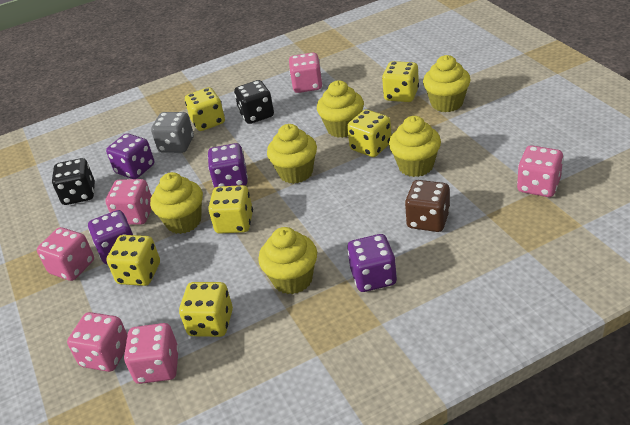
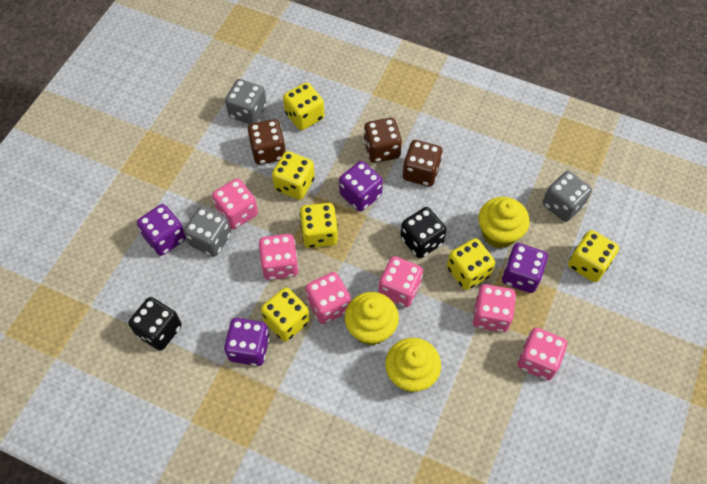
brown dice: [405,180,450,232] = 1 -> [247,119,286,165] [364,118,402,163] [403,140,443,187] = 3
grey dice: [151,112,194,153] = 1 -> [184,206,231,257] [225,79,267,124] [543,171,592,222] = 3
yellow cupcake: [150,172,203,234] [258,227,317,294] [267,124,317,184] [317,80,364,138] [389,116,441,177] [423,55,471,112] = 6 -> [345,292,399,346] [385,338,441,392] [478,197,530,248] = 3

